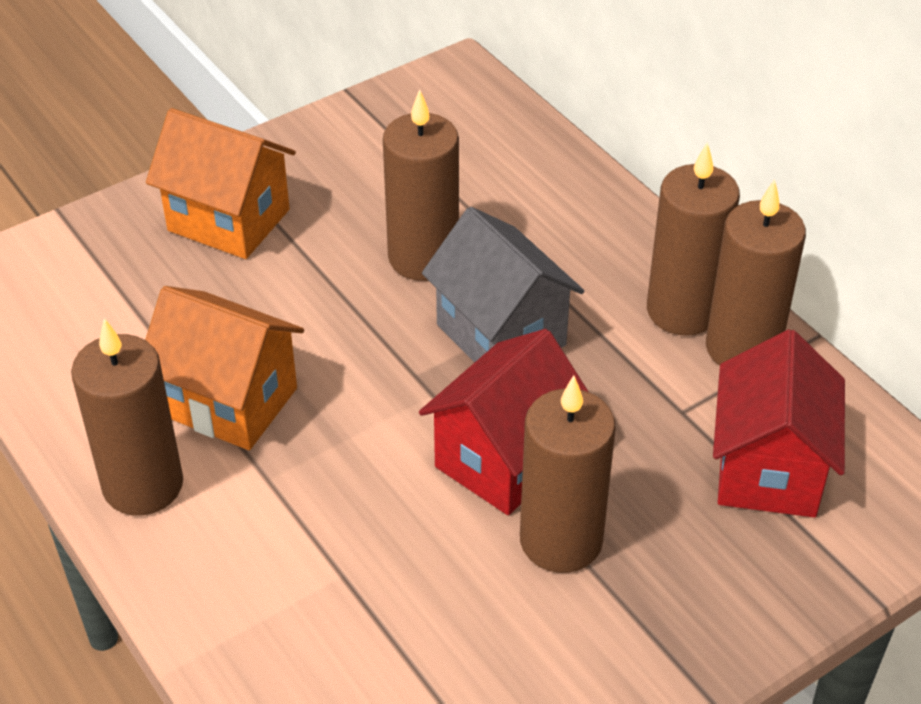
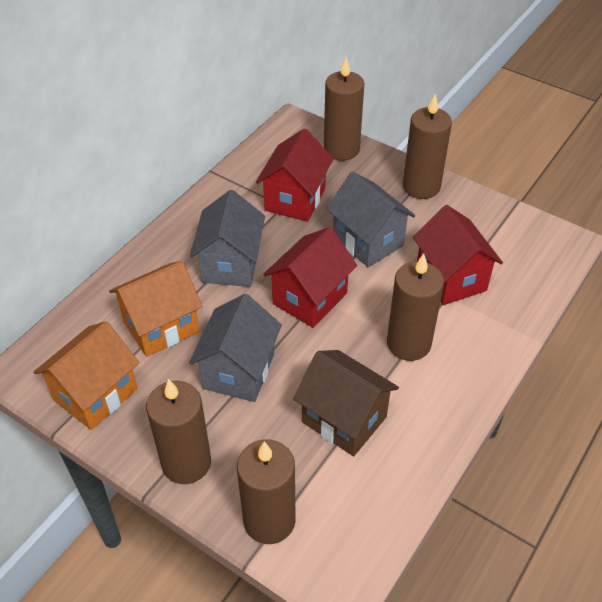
brown house: none = 0 -> [293,350,399,456] = 1
grey house: [422,207,584,363] = 1 -> [189,294,282,402] [190,190,265,287] [326,172,415,267] = 3
red house: [419,329,589,515] [713,329,845,517] = 2 -> [256,128,333,222] [263,227,357,328] [413,205,503,305] = 3

